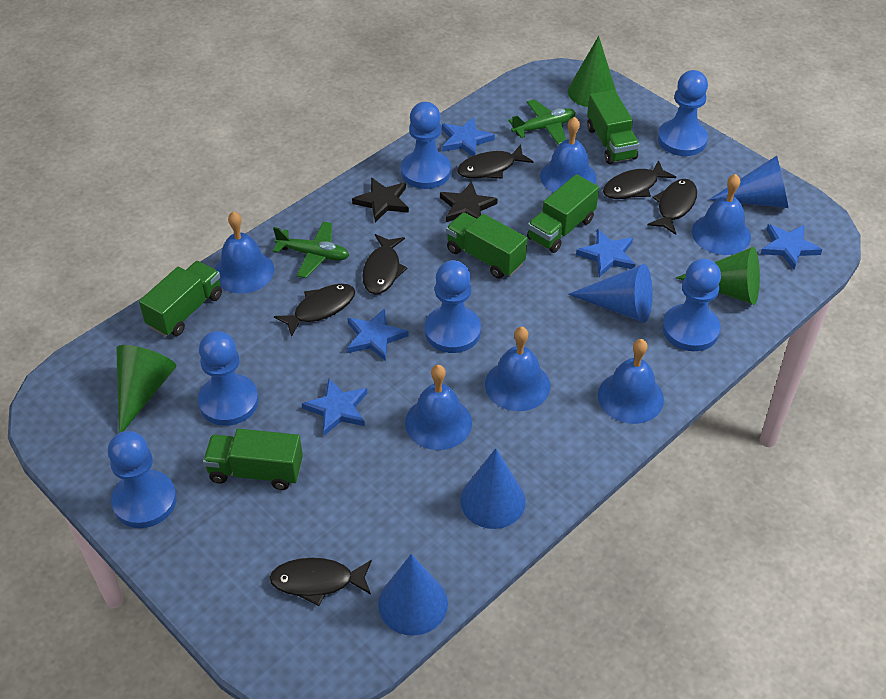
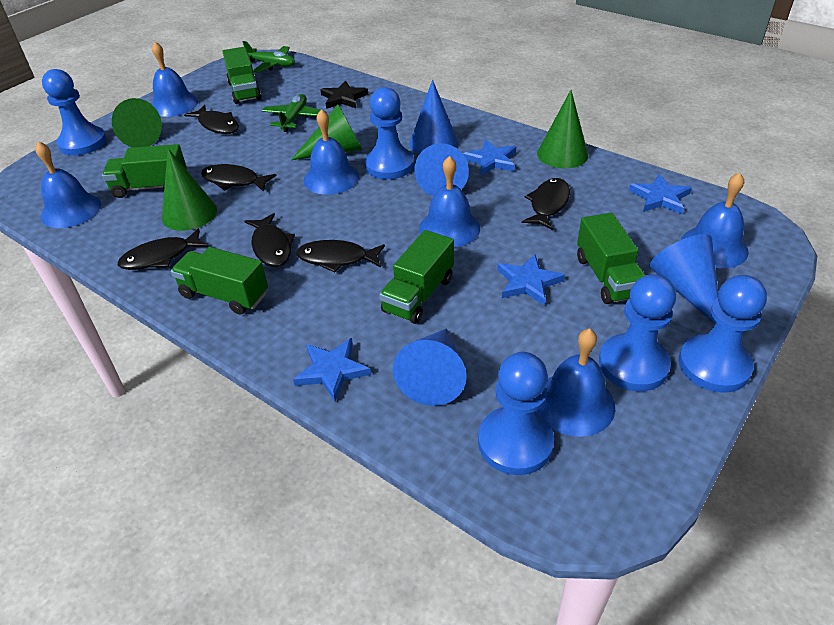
black star: [352,178,409,222] [440,182,498,222] = 2 -> [320,81,368,109] = 1
blue pawn: [108,431,177,528] [198,331,259,426] [401,102,451,189] [425,260,481,353] [658,70,708,156] [663,259,721,351] = 6 -> [42,69,107,156] [365,87,414,179] [478,352,554,475] [599,274,676,391] [678,275,767,393] = 5
blue star: [302,378,367,436] [347,308,408,361] [442,117,495,156] [576,229,636,277] [760,224,822,270] = 5 -> [293,338,371,401] [463,140,516,175] [497,254,565,306] [629,174,692,214] = 4
green cone: [116,345,177,433] [568,36,616,107] [676,247,760,305] = 3 -> [112,98,162,148] [162,149,217,231] [291,105,363,160] [537,90,588,169] = 4

